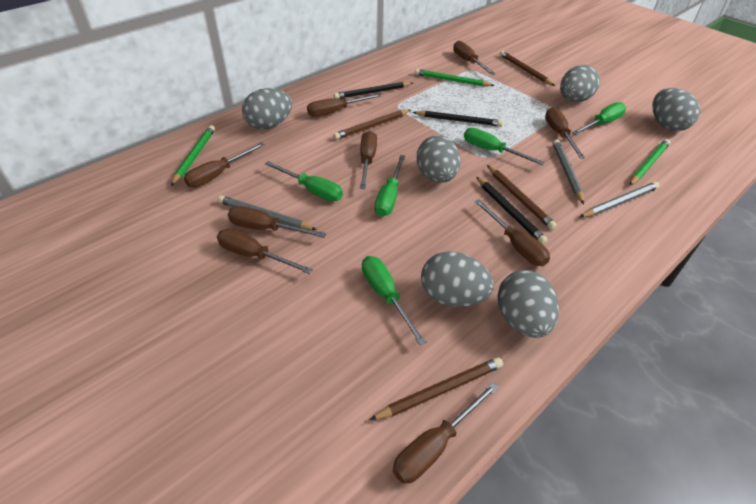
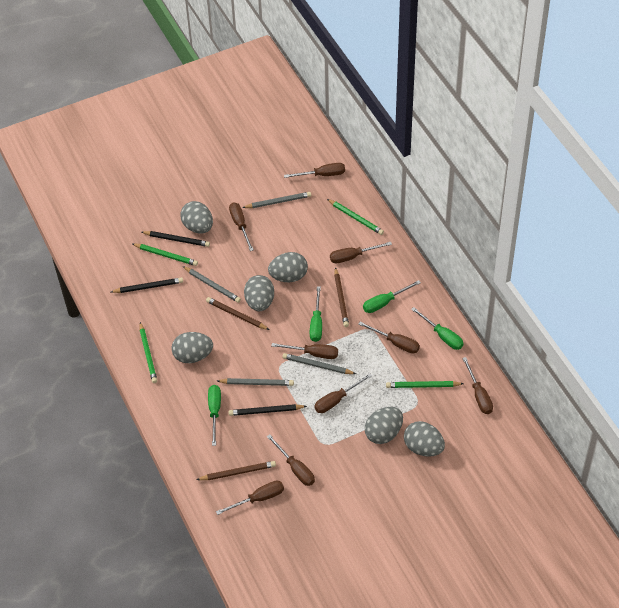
brown pencil: [333,110,410,140] [370,357,503,420] [487,165,557,230] [500,51,555,86] = 4 -> [196,461,276,480] [206,297,269,330] [334,267,349,327] = 3
green pencil: [171,125,215,186] [415,69,495,87] [629,139,670,186] = 3 -> [133,243,198,266] [140,322,157,383] [327,199,384,235] [386,381,464,388] = 4
green screwdriver: [265,161,343,202] [362,256,426,345] [374,155,405,217] [464,128,545,165] [572,102,626,135] = 5 -> [208,385,221,446] [310,286,322,342] [363,280,421,313] [411,307,463,350] = 4
grey pencil: [218,195,317,230] [553,139,584,204] [580,182,660,217] = 3 -> [183,266,241,303] [217,378,294,386] [242,192,311,208] [282,353,356,374] = 4

